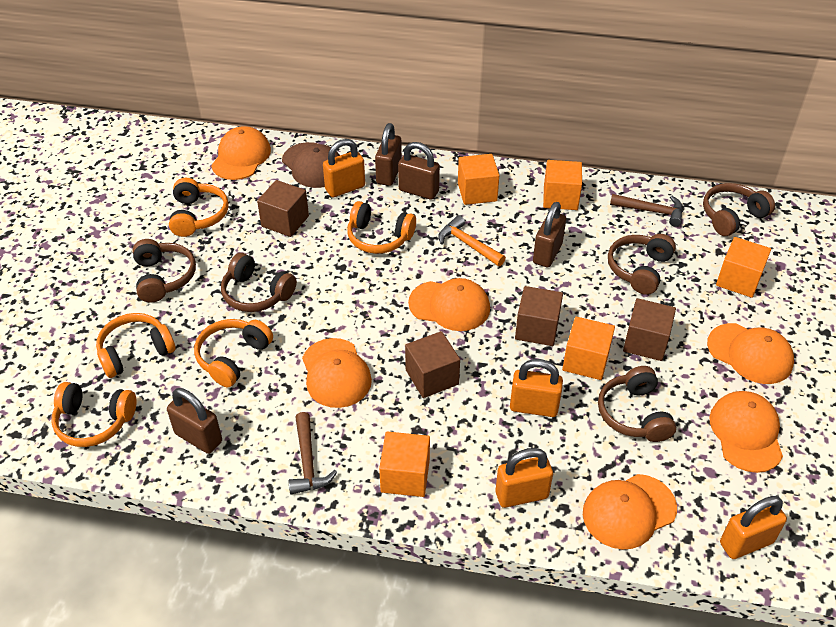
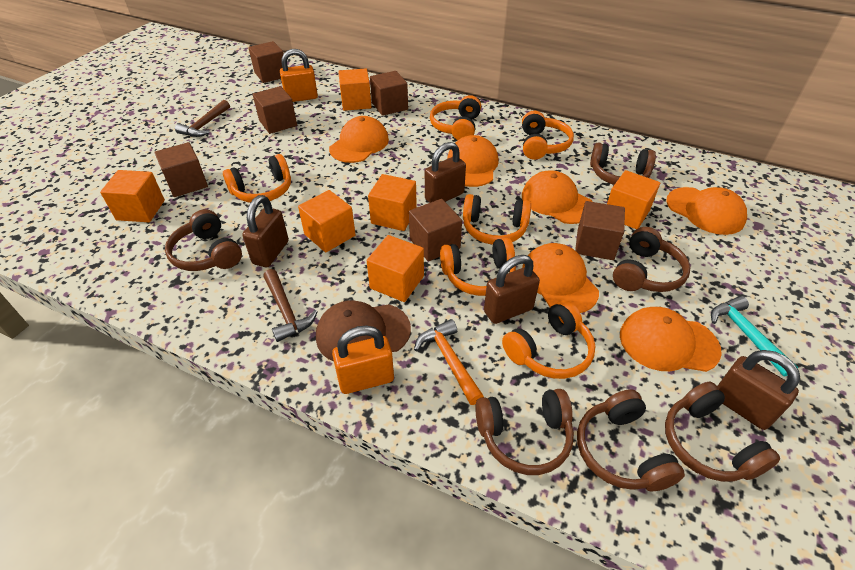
brown cube: [257,180,309,237] [405,331,460,398] [515,286,563,346] [623,298,676,361] = 4 -> [154,142,208,197] [248,41,283,83] [253,86,297,134] [370,71,408,116] [409,199,462,261] [575,201,625,260] = 6
brown headphones: [133,239,196,303] [221,253,297,312] [598,366,676,442] [608,234,676,295] [703,183,775,236] = 5 -> [165,209,242,271] [475,389,574,475] [577,389,685,491] [590,142,656,185] [613,227,690,292] [665,382,780,481] = 6
orange cube: [379,431,430,497] [458,154,499,205] [543,160,582,210] [562,316,615,380] [716,237,771,298] = 5 -> [100,170,165,222] [298,190,356,253] [338,68,372,111] [366,235,424,302] [368,174,417,231] [607,170,660,229] = 6
orange headphones: [52,382,137,447] [96,313,176,378] [169,178,229,237] [194,319,273,387] [347,201,416,254] = 5 -> [223,154,291,203] [430,95,481,140] [440,238,516,296] [463,194,531,245] [502,300,595,379] [522,111,574,160] = 6
orange padlock: [323,139,365,197] [496,448,553,508] [510,359,563,417] [720,496,787,559] = 4 -> [280,49,318,102] [332,325,394,394] = 2
turquoise hammer: none = 0 -> [711,296,798,376] = 1

